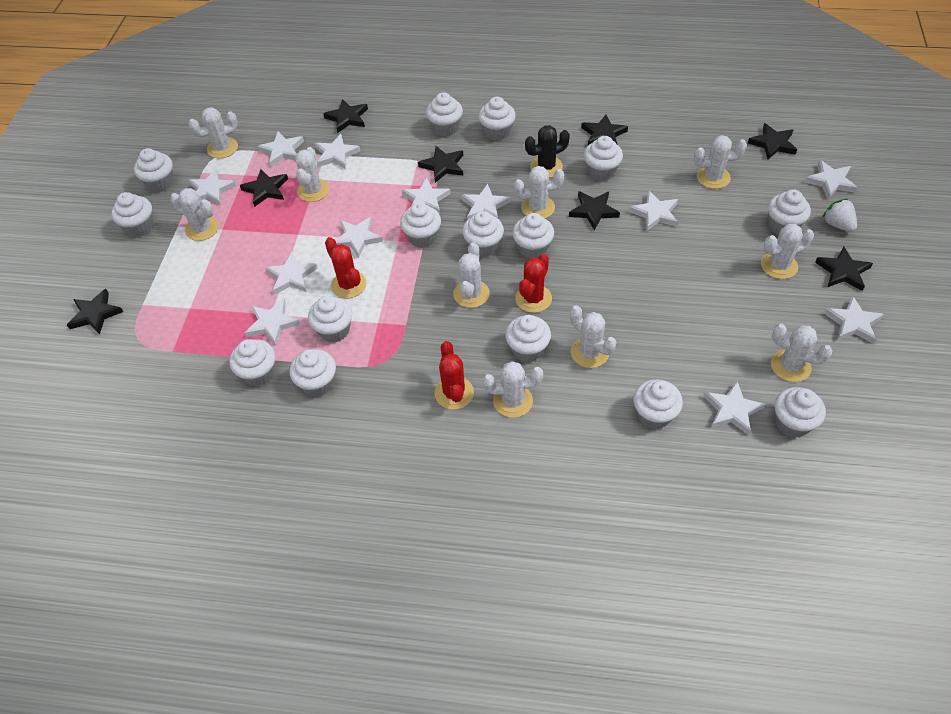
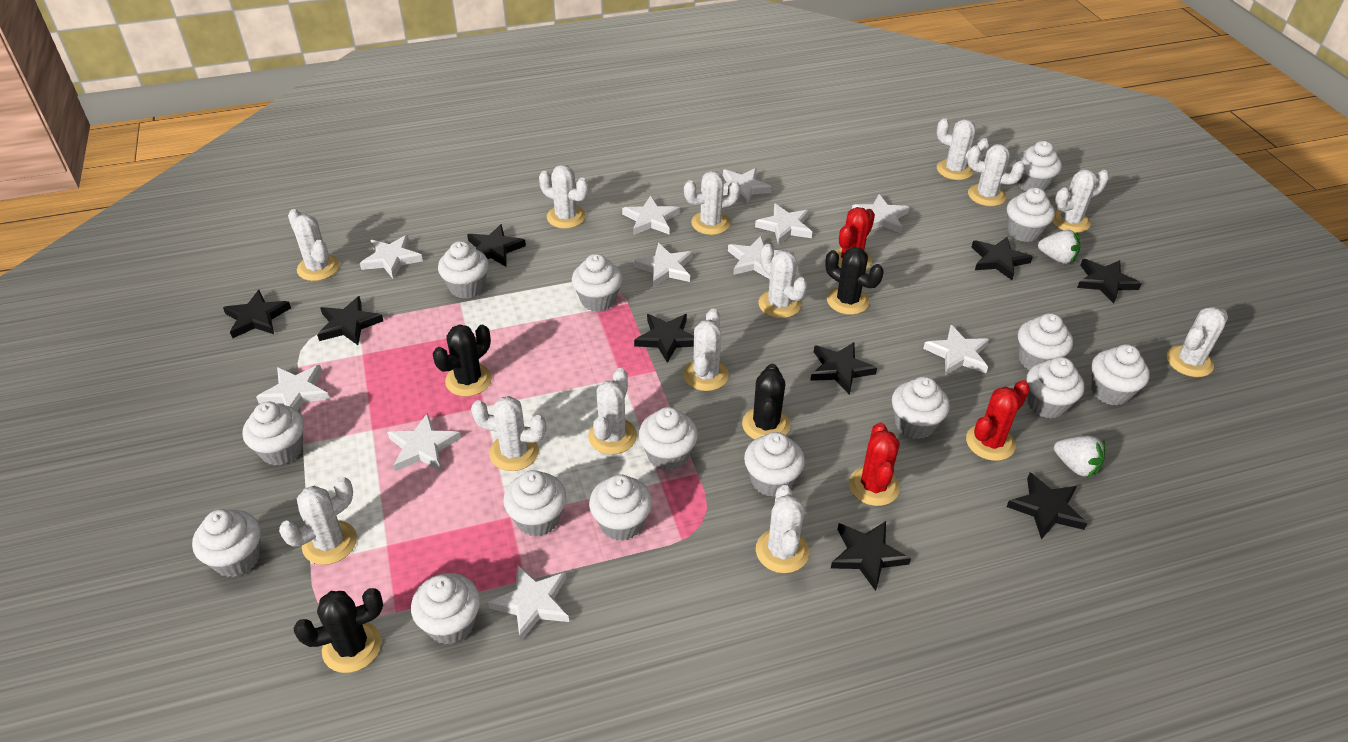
black cactus: [525,125,570,178] = 1 -> [293,588,383,673] [433,325,492,397] [742,364,790,440] [825,247,884,315] = 4
black star: [67,289,123,335] [240,169,288,207] [323,99,368,133] [418,146,463,183] [569,191,620,231] [581,114,628,145] [748,123,797,160] [815,246,873,291] = 8 -> [223,290,291,339] [317,296,383,345] [467,224,526,267] [634,314,694,363] [810,342,877,395] [831,521,911,591] [972,237,1033,280] [1006,473,1087,539] [1077,259,1142,303] = 9
white cactus: [170,188,219,241] [188,107,238,159] [295,147,330,202] [453,243,490,308] [483,361,543,418] [513,166,564,218] [570,305,616,368] [694,135,747,189] [761,224,814,279] [771,324,832,382] = 10 -> [279,477,357,565] [288,209,339,281] [471,396,546,471] [539,165,589,229] [588,368,637,455] [683,309,729,391] [684,171,741,235] [756,485,809,573] [758,244,807,318] [936,118,989,180] [967,144,1025,206] [1052,169,1109,233] [1166,307,1228,377] = 13
white star: [189,169,236,206] [245,299,300,345] [257,132,304,167] [265,252,318,295] [315,134,361,169] [335,217,383,258] [401,177,451,215] [461,184,510,220] [629,191,678,231] [703,381,766,435] [805,160,858,200] [824,296,884,344] = 12 -> [256,365,330,410] [360,235,423,279] [387,413,461,471] [488,564,569,642] [622,196,679,235] [634,243,693,287] [723,168,772,206] [728,236,779,279] [755,204,812,245] [852,194,909,233] [923,325,989,375] = 11
white strawberry: [822,199,857,232] = 1 -> [1038,230,1080,264] [1054,436,1105,478] = 2

